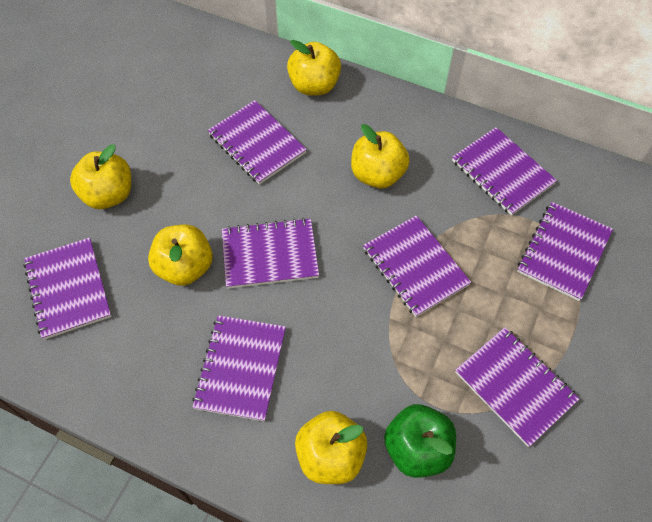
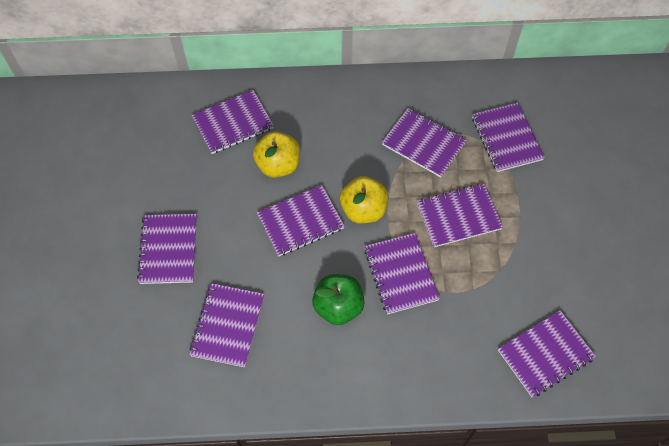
purple notebook: [24,238,112,340] [192,315,286,421] [208,100,307,185] [222,218,319,289] [363,215,471,317] [452,127,557,216] [455,327,580,447] [517,202,613,301] = 8 -> [137,214,197,284] [190,283,264,367] [192,90,274,154] [257,185,345,257] [364,233,440,314] [382,108,467,178] [417,183,503,247] [472,103,545,172] [498,310,596,397] = 9
yellow apple: [70,144,131,209] [148,225,213,286] [287,40,341,96] [295,411,368,484] [351,124,410,188] = 5 -> [253,131,300,178] [340,176,388,224] = 2

